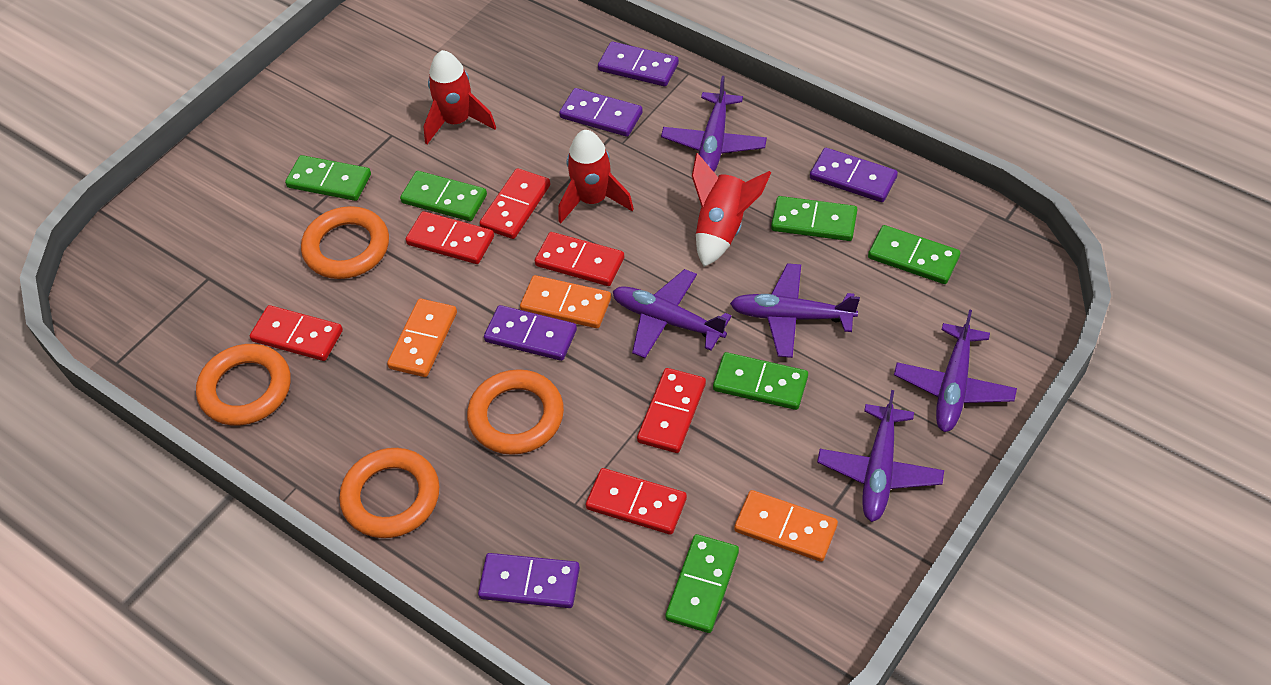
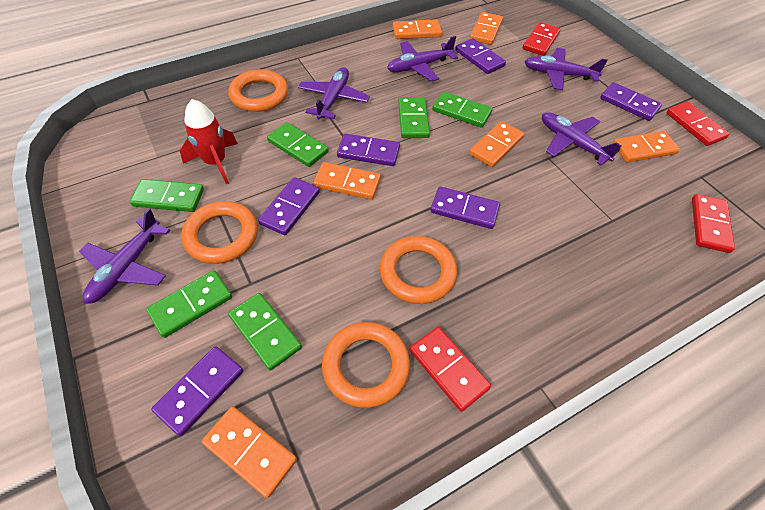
orange domino: [387,299,457,377] [520,275,611,328] [734,490,838,562] = 3 -> [202,407,297,498] [313,162,381,200] [393,19,442,39] [469,121,524,167] [470,12,503,45] [613,131,680,163] = 6
purple domino: [478,553,580,608] [484,305,577,361] [559,88,643,137] [598,41,679,87] [810,148,898,202] = 5 -> [151,346,243,436] [258,177,320,235] [337,134,400,166] [430,186,500,229] [455,38,506,74] [600,82,662,121] = 6
red domino: [250,305,343,361] [406,211,494,264] [480,168,550,239] [535,232,624,286] [586,468,687,535] [637,368,706,453] = 6 -> [410,327,491,412] [522,22,561,56] [666,101,729,146] [692,194,735,253] = 4
red rocket: [423,50,496,144] [558,130,634,224] [692,153,771,267] = 3 -> [180,99,238,184] = 1

